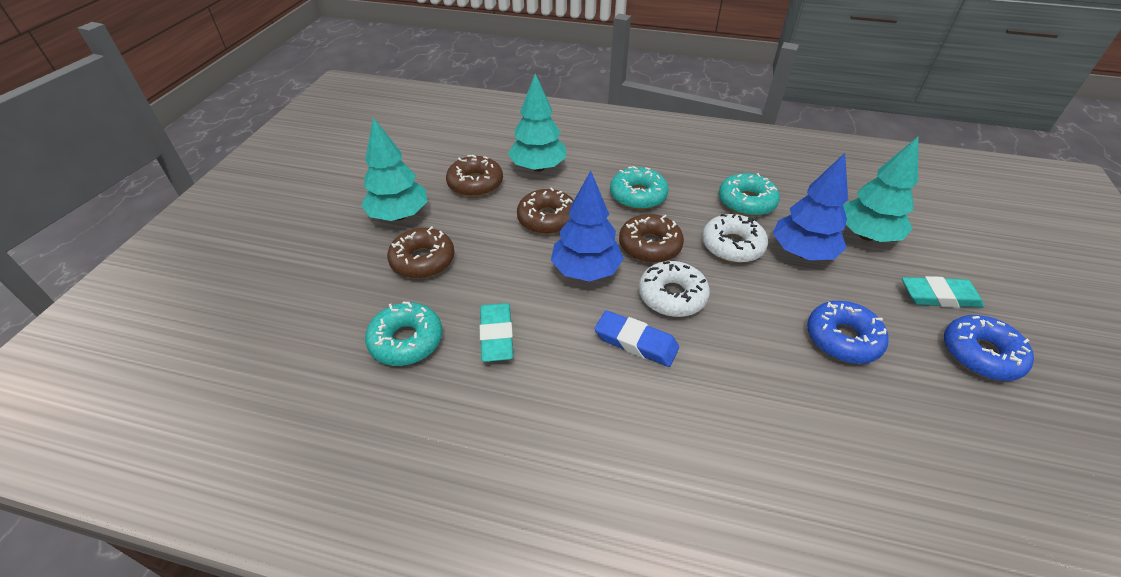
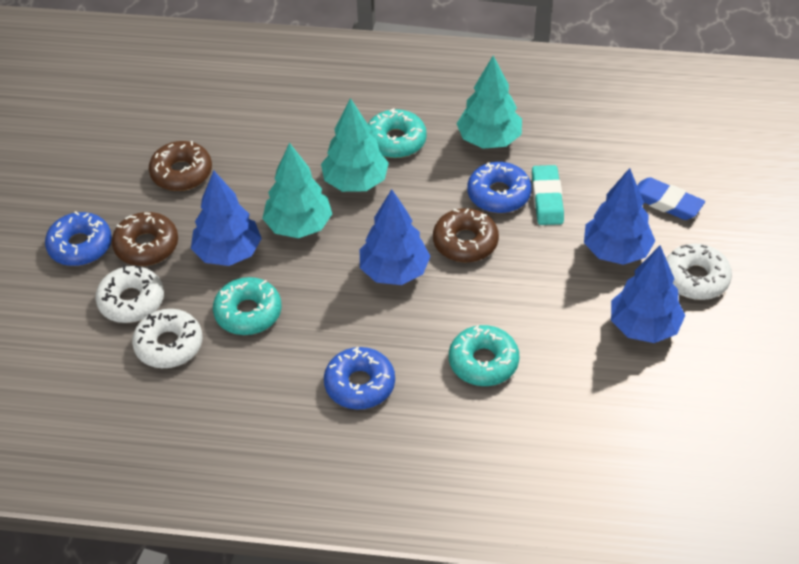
blue donut: [807,301,889,364] [944,315,1034,381] = 2 -> [45,211,112,266] [324,347,395,410] [467,162,531,213] = 3
blue tree: [551,171,624,282] [773,153,848,260] = 2 -> [191,171,262,266] [360,189,431,285] [584,168,655,265] [611,245,685,343] = 4
brown donut: [387,226,455,279] [446,155,503,197] [517,187,574,234] [619,214,684,263] = 4 -> [112,212,178,266] [149,141,212,191] [433,208,499,262] = 3
turquoise eraser: [479,303,513,362] [902,276,984,308] = 2 -> [532,165,564,225] = 1
white donut: [639,261,710,317] [702,213,768,263] = 2 -> [95,265,164,323] [132,309,203,368] [666,243,732,300] = 3

